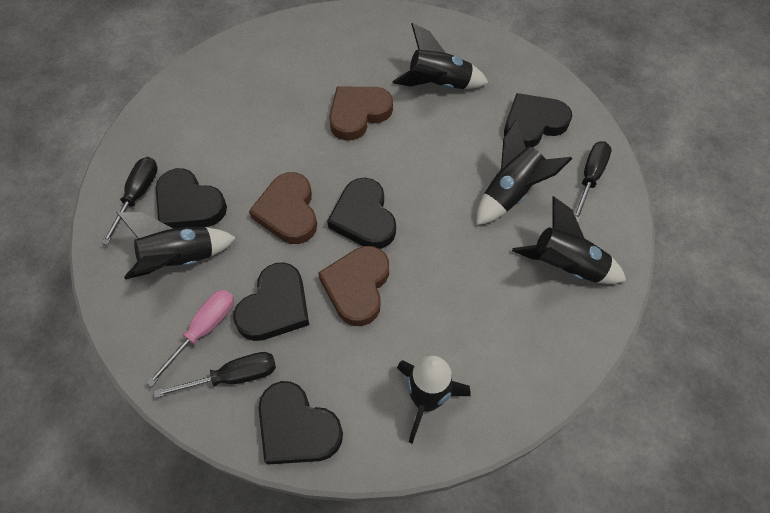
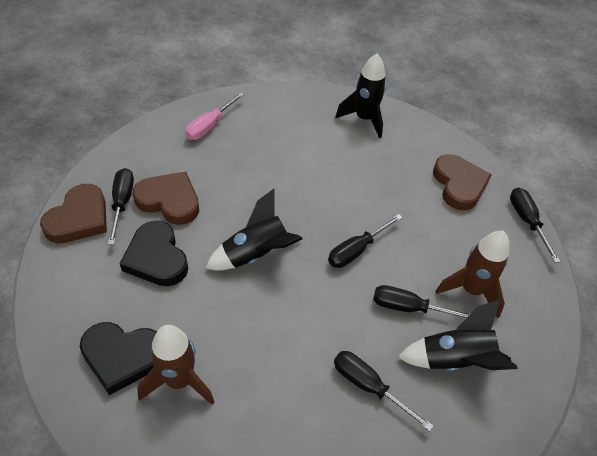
black heart: [156,168,227,229] [233,262,309,341] [259,381,343,465] [327,178,396,249] [504,93,572,148] = 5 -> [80,322,157,395] [120,221,188,286] = 2
black rocket: [117,212,236,279] [392,23,488,89] [397,356,471,444] [476,120,572,225] [512,196,626,284] = 5 -> [205,189,303,271] [335,53,386,139] [398,300,518,371] = 3
black screwdriver: [101,157,158,245] [154,352,276,398] [574,141,612,222] = 3 -> [108,168,134,245] [328,214,403,268] [334,351,434,432] [373,285,470,318] [510,187,561,263] = 5
brown rocket: none = 0 -> [137,325,214,405] [435,231,509,318] = 2

